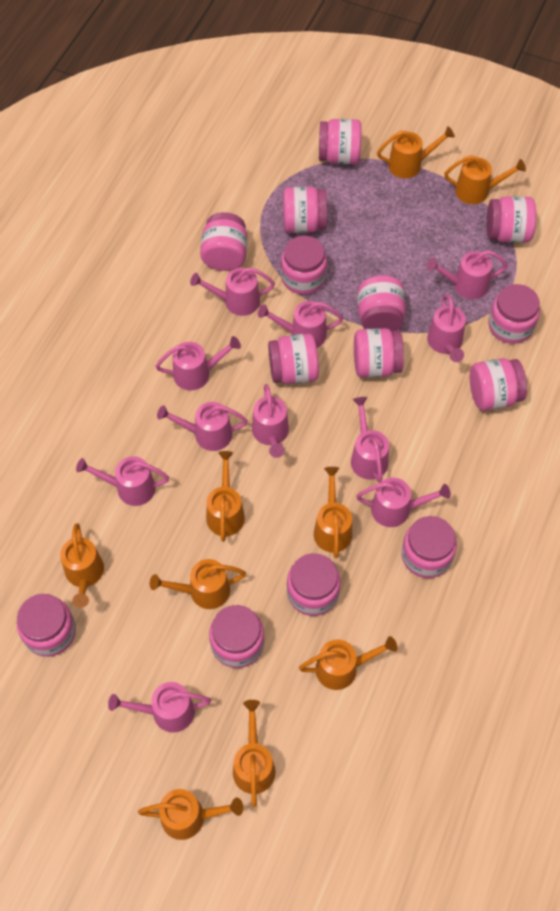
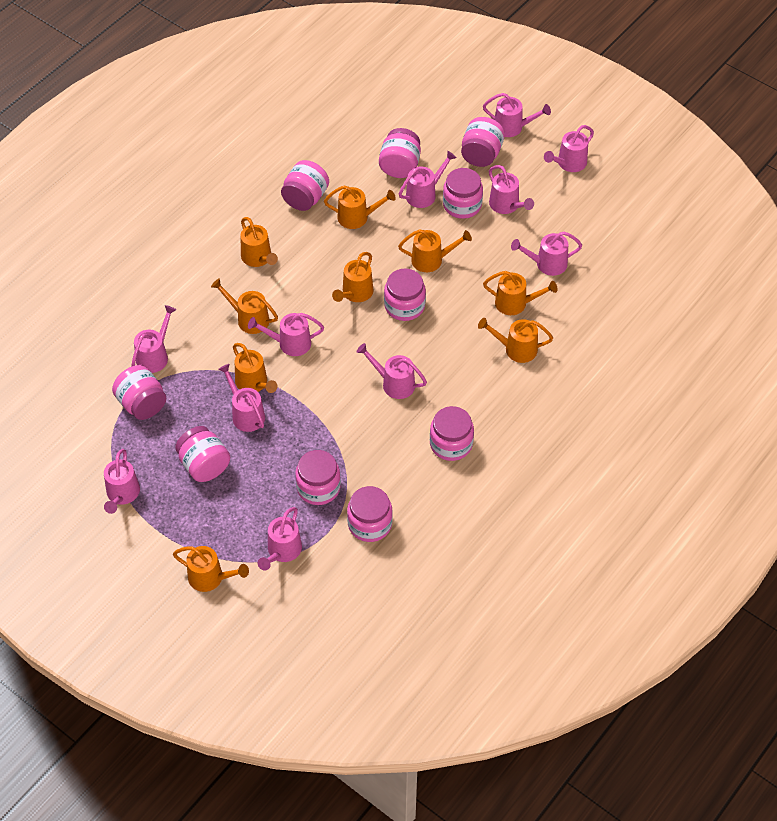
pink jar: [17,594,76,657] [200,212,247,271] [209,605,264,668] [268,333,319,384] [281,236,327,294] [283,187,327,233] [287,553,341,616] [319,119,361,164] [354,328,404,378] [357,275,406,332] [401,516,457,578] [470,358,527,411] [487,196,536,243] [488,284,540,344] = 14 -> [112,365,166,420] [175,426,230,482] [281,160,329,211] [295,450,341,505] [347,486,393,542] [379,128,421,178] [384,269,426,321] [430,406,474,461] [443,168,483,219] [461,117,505,167] = 10

